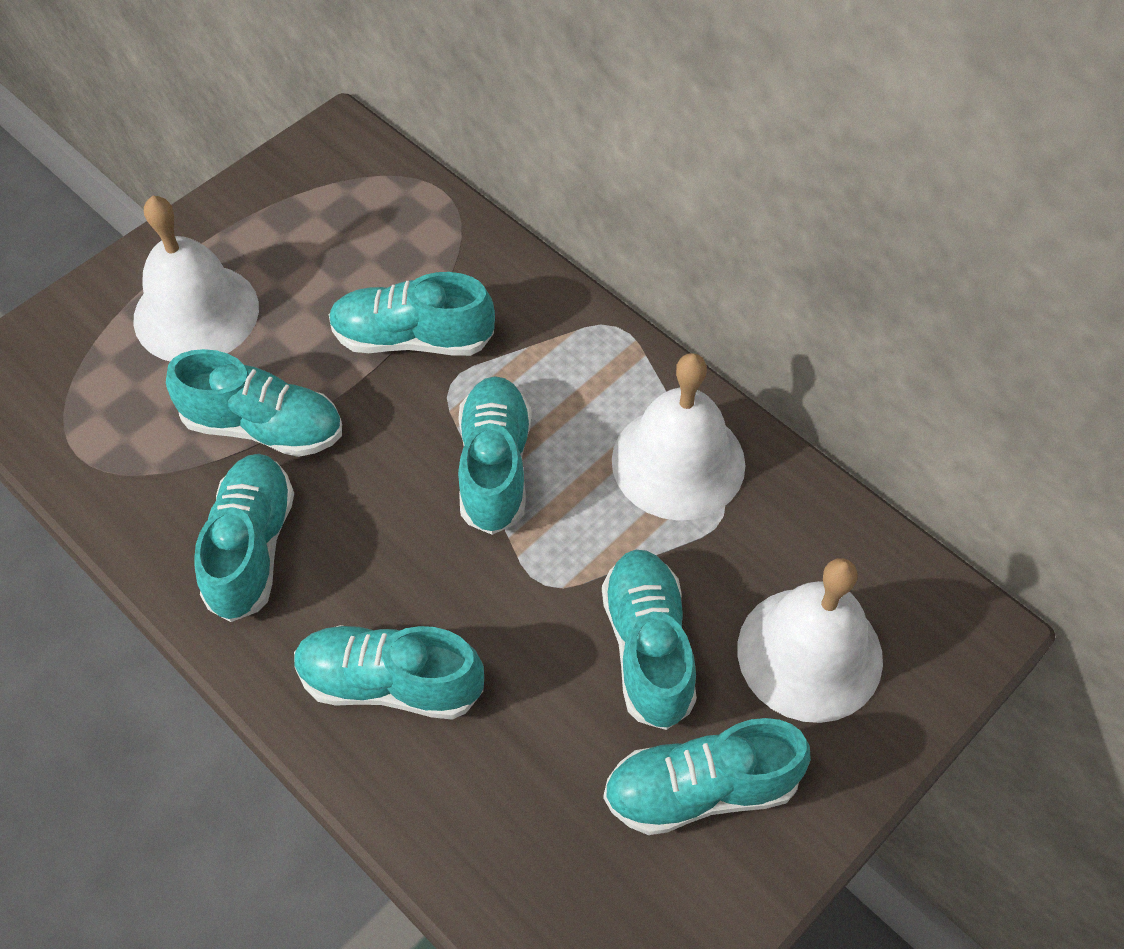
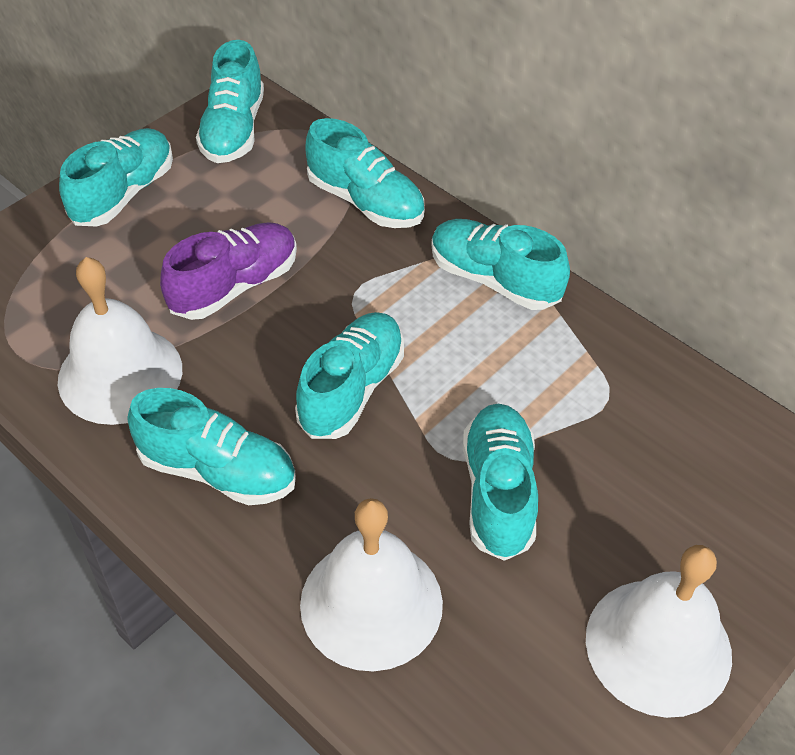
purple shoe: none = 0 -> [160,222,297,320] = 1

